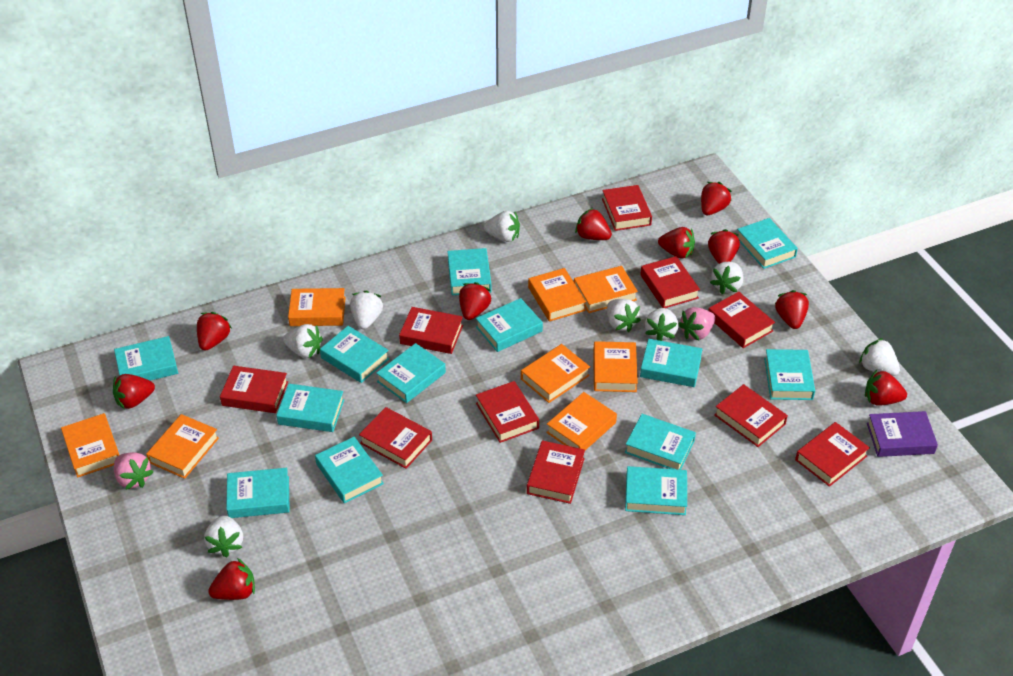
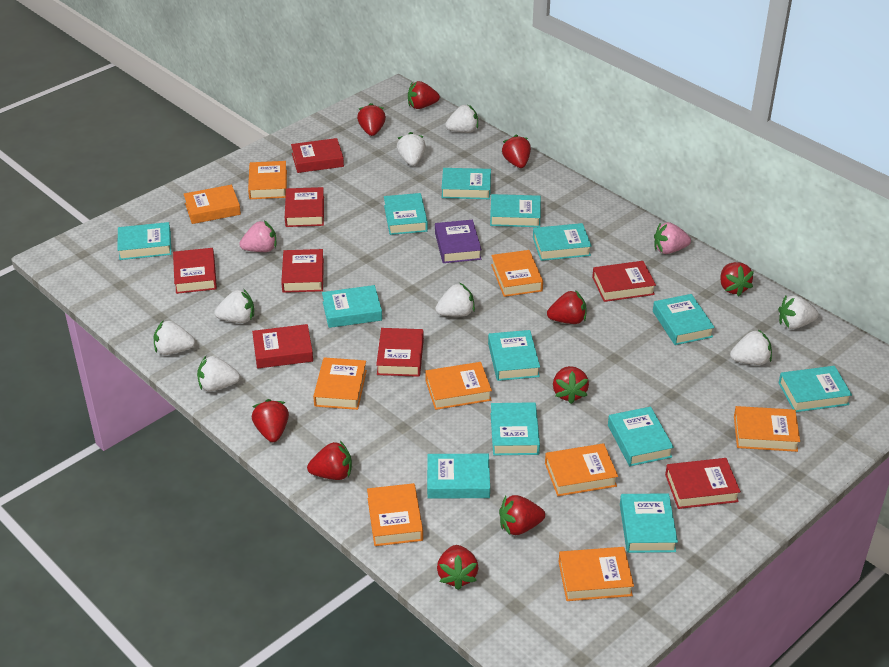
orange book: [61,413,119,478] [146,414,219,479] [288,288,346,326] [521,344,590,403] [528,268,586,322] [546,392,617,450] [574,266,638,313] [593,341,638,392] = 8 -> [184,185,241,224] [248,161,287,199] [313,357,367,410] [367,483,423,546] [425,362,492,410] [491,250,543,297] [545,443,618,496] [559,547,634,601] [734,406,800,452] = 9
red book: [220,366,288,413] [359,407,432,469] [399,307,463,354] [476,381,539,443] [527,440,585,504] [602,185,652,231] [640,256,700,308] [708,292,775,348] [714,384,788,447] [795,422,870,487] = 10 -> [173,248,217,294] [252,324,313,369] [281,249,324,293] [285,187,324,227] [291,138,344,173] [376,328,424,377] [592,261,656,302] [665,458,741,509] = 8

